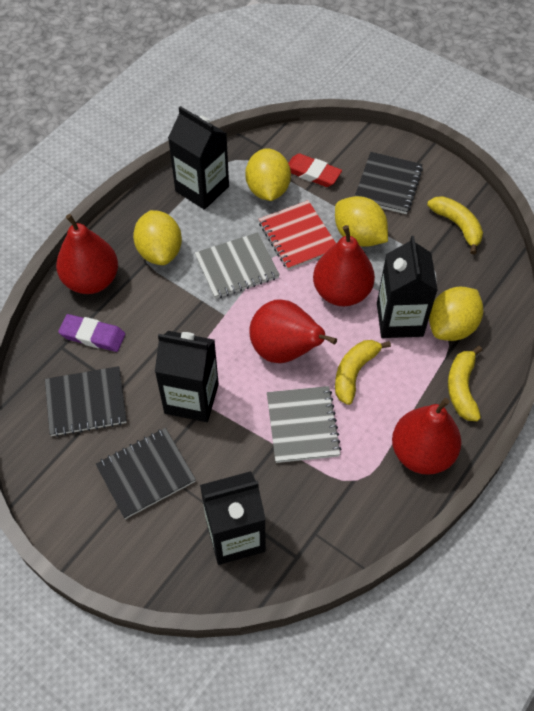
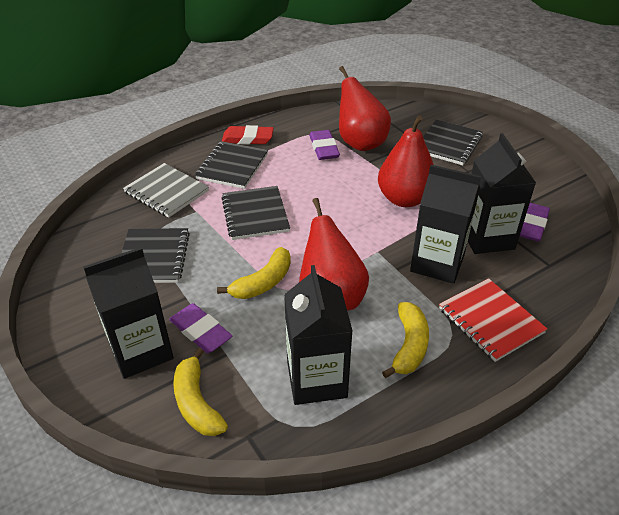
black notebook: [45,366,127,437] [96,428,196,519] [355,152,423,214] = 3 -> [121,228,190,283] [195,141,268,189] [221,186,290,240] [423,119,483,165] = 4
grey notebook: [195,232,280,299] [267,386,341,463] = 2 -> [123,163,209,218] = 1
purple eraser: [58,314,125,352] = 1 -> [169,303,232,353] [309,130,340,160] [519,203,550,242] = 3
red pear: [56,214,118,294] [249,299,337,363] [313,225,375,306] [392,398,461,475] = 4 -> [299,198,369,311] [339,66,391,151] [378,116,434,207] = 3
yellow lemon: [133,210,182,265] [245,148,291,201] [335,196,388,247] [429,287,483,341] = 4 -> none = 0

